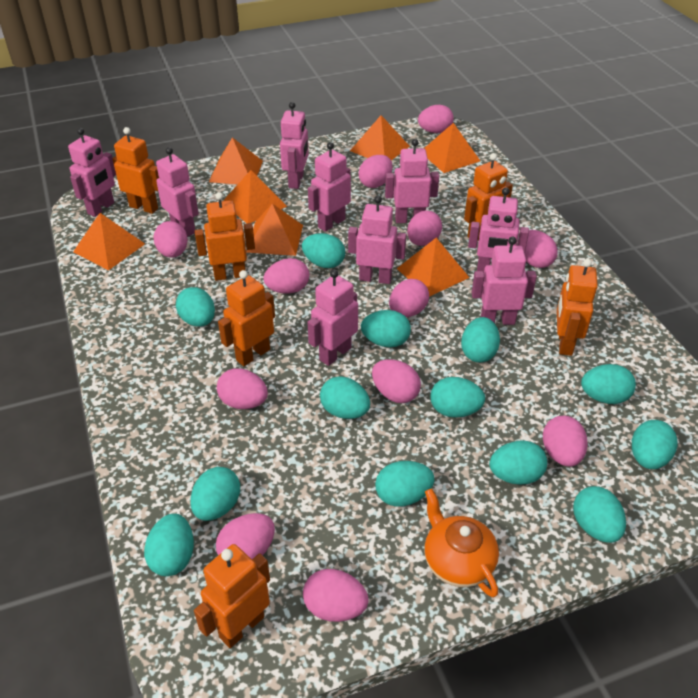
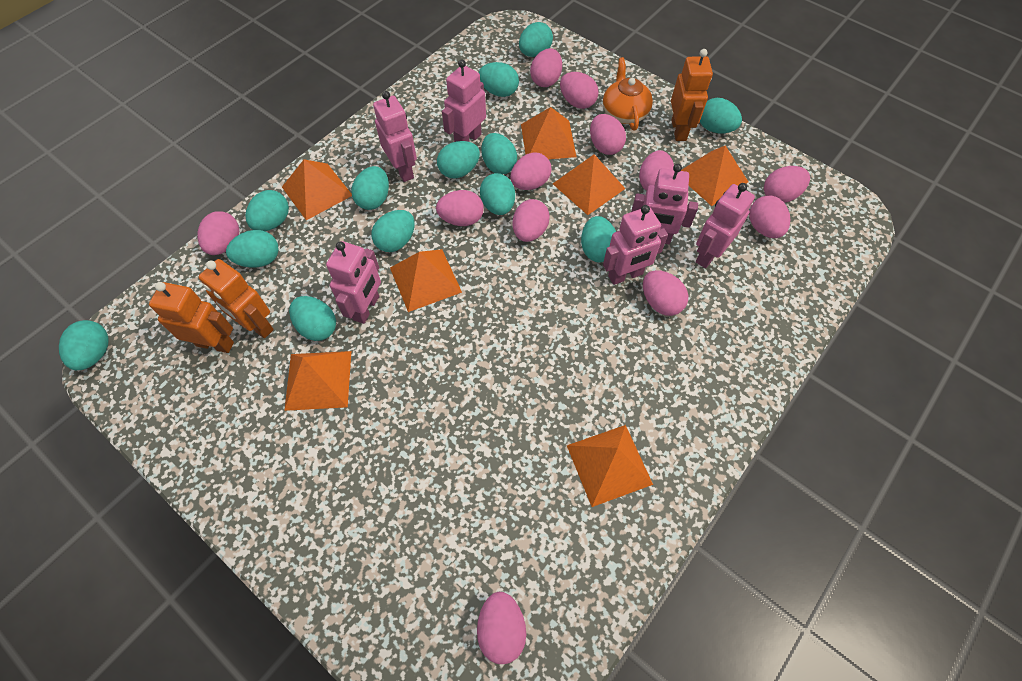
orange robot: [112,127,159,214] [194,544,270,648] [195,192,255,281] [218,270,275,366] [464,153,513,240] [557,259,598,356] = 6 -> [149,282,234,353] [199,259,274,338] [671,49,713,141] = 3
pink robot: [68,128,116,217] [156,147,199,237] [280,102,309,189] [307,269,358,366] [308,142,351,232] [348,196,407,284] [385,139,439,223] [468,187,529,272] [472,237,537,325] = 9 -> [326,241,381,324] [373,91,417,182] [442,59,486,142] [603,205,668,285] [631,164,698,244] [696,183,755,268] = 6

